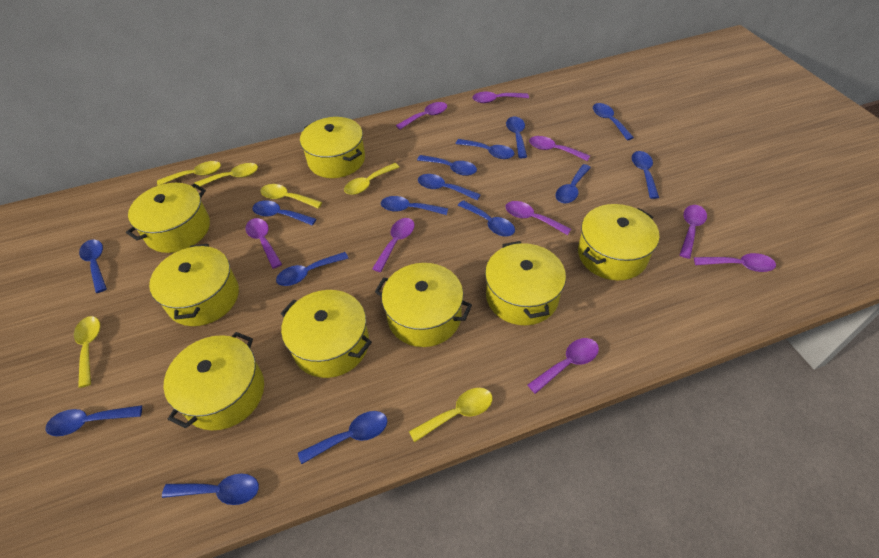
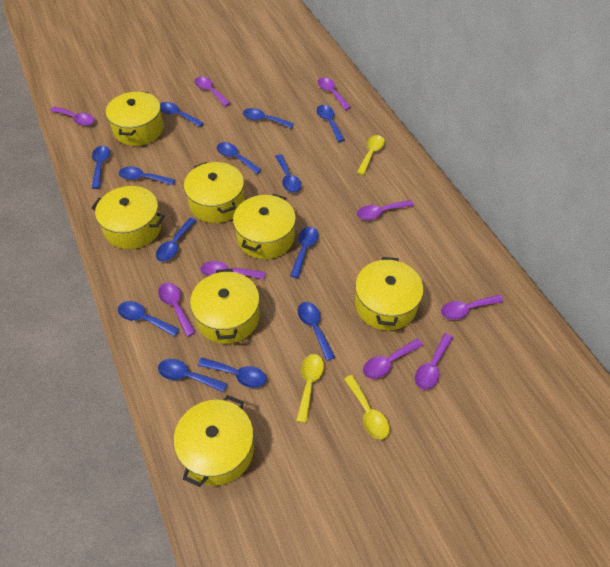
blue spoon: [46,405,142,436] [79,239,107,293] [162,473,259,505] [252,200,316,225] [276,252,349,286] [298,411,388,464] [381,196,448,215] [417,155,477,176] [418,174,481,200] [456,139,515,159] [458,200,515,237] [506,117,527,158] [555,164,591,204] [593,103,634,141] [632,151,659,199] = 15 -> [92,146,110,189] [118,301,180,337] [119,166,175,185] [156,218,197,262] [158,359,227,393] [160,102,204,127] [198,358,266,388] [217,142,262,174] [243,108,294,128] [275,154,301,193] [290,227,319,278] [298,302,335,361] [317,105,345,142] = 13
yellow pot: [126,183,210,253] [149,244,239,326] [163,332,264,430] [280,290,372,378] [300,117,365,178] [375,263,472,347] [485,241,566,325] [578,204,660,280] = 8 -> [91,186,165,249] [106,91,164,146] [173,395,254,487] [184,162,245,223] [190,269,260,344] [233,194,296,259] [355,257,424,330] = 7
yellow spoon: [74,316,100,388] [157,161,221,186] [194,163,258,186] [261,184,322,209] [344,163,399,195] [409,388,493,442] = 6 -> [296,354,324,423] [344,375,390,439] [357,135,385,175] = 3

